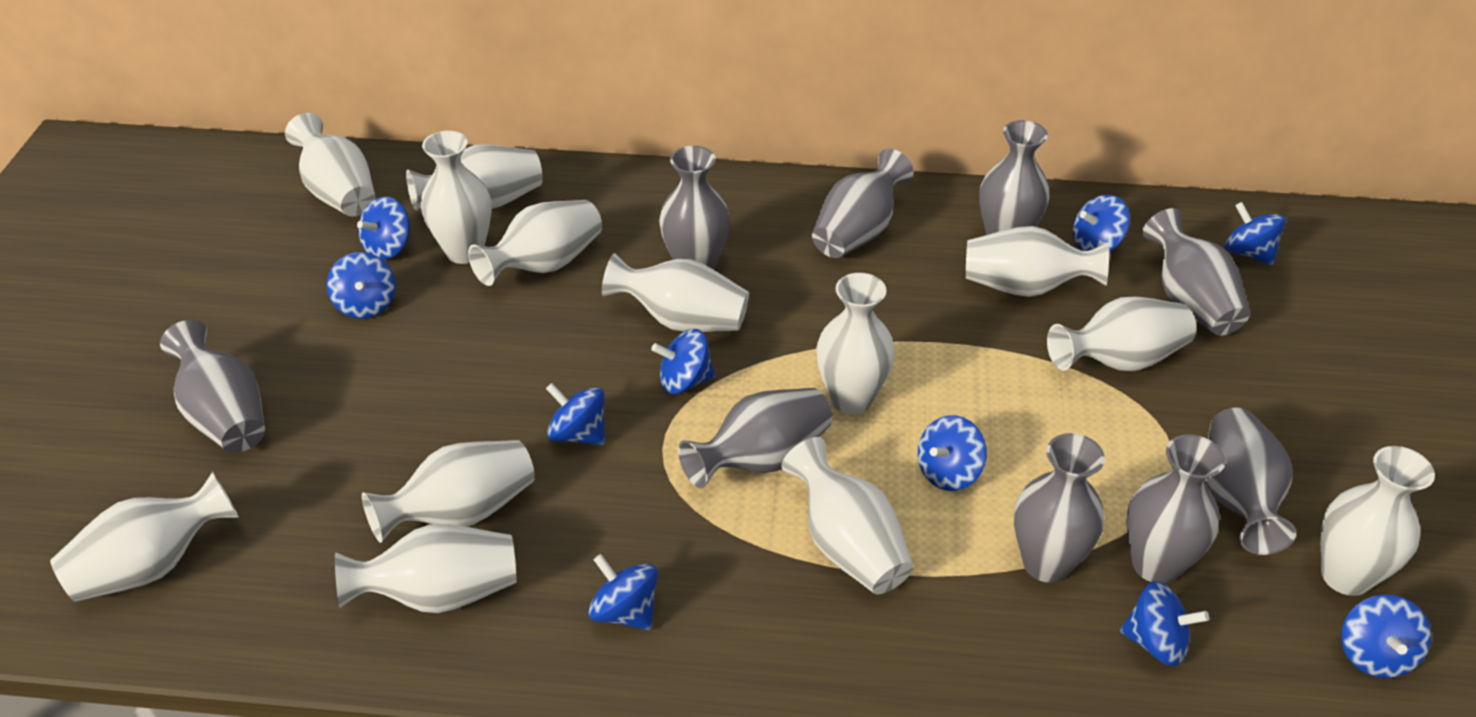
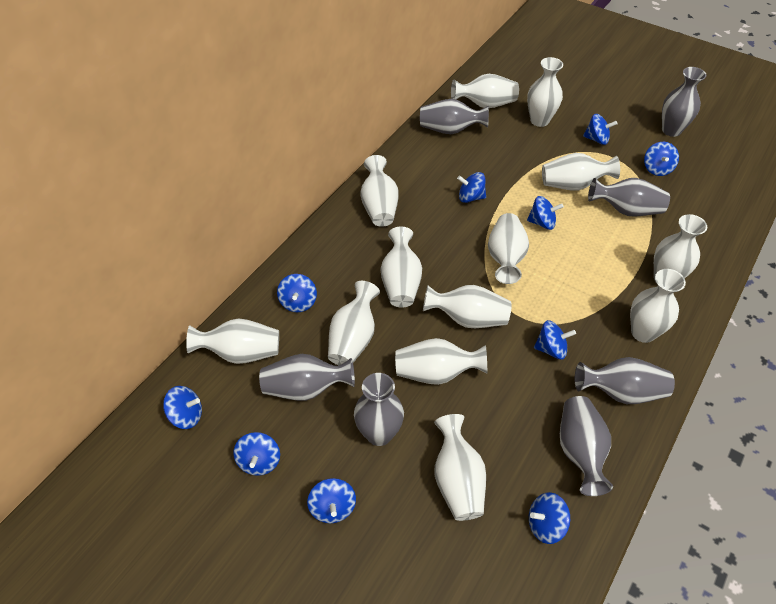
grey vase: [160,320,265,453] [659,146,730,270] [678,388,832,489] [812,149,914,258] [979,120,1050,235] [1014,433,1105,583] [1126,434,1225,584] [1142,208,1250,336] [1205,408,1296,555] = 9 -> [259,354,355,401] [354,373,404,446] [420,99,489,134] [560,396,613,496] [575,357,675,404] [588,178,670,217] [662,67,706,137] = 7

